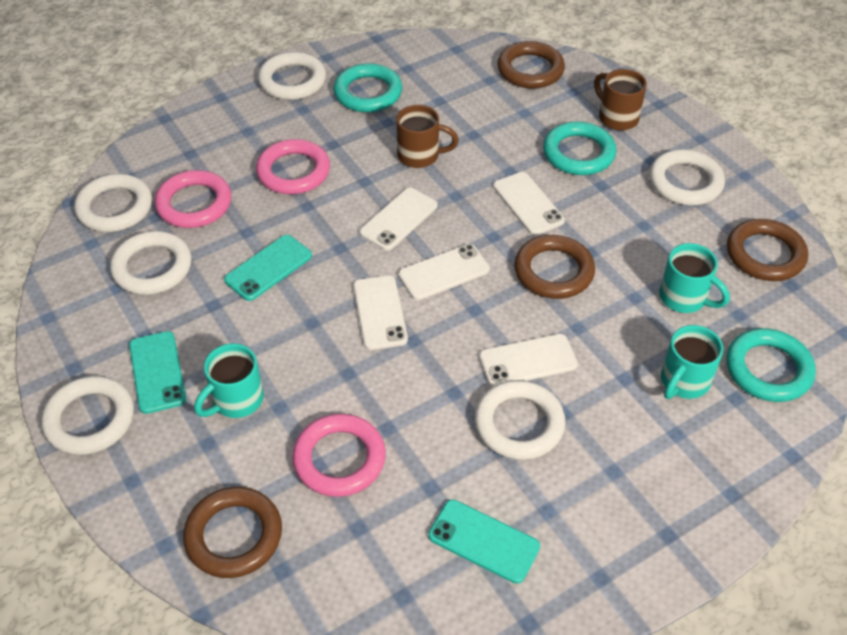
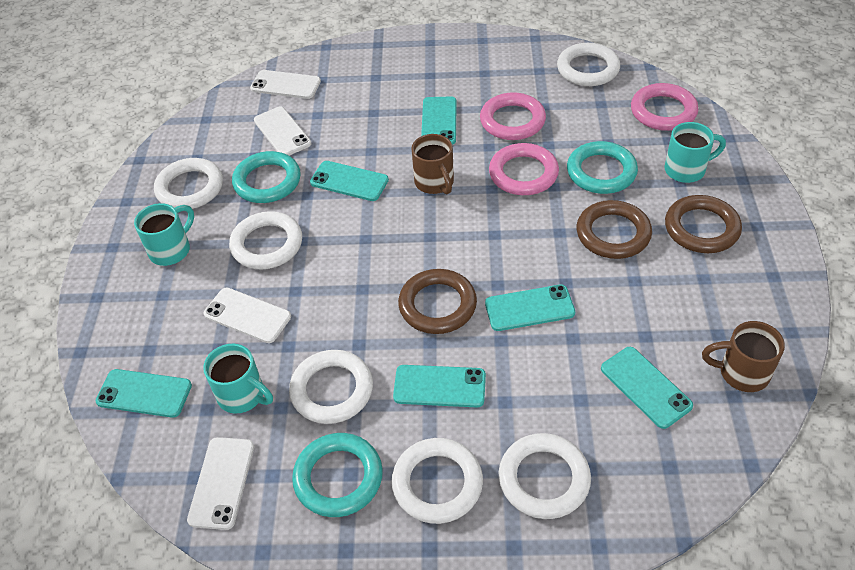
brown ring: [183,487,282,578] [498,41,565,89] [514,235,595,299] [727,219,808,281] = 4 -> [398,269,477,334] [577,200,652,259] [665,195,742,253] = 3
turquoise phone: [129,331,186,414] [224,235,312,301] [428,499,540,584] = 3 -> [95,369,192,418] [310,161,389,201] [393,365,486,407] [421,97,457,145] [485,285,575,331] [601,347,693,429] = 6
white phone: [353,275,408,350] [359,188,437,251] [398,244,490,300] [479,334,578,387] [493,172,565,235] = 5 -> [187,437,254,530] [204,288,291,343] [250,70,321,99] [254,107,311,156] = 4

